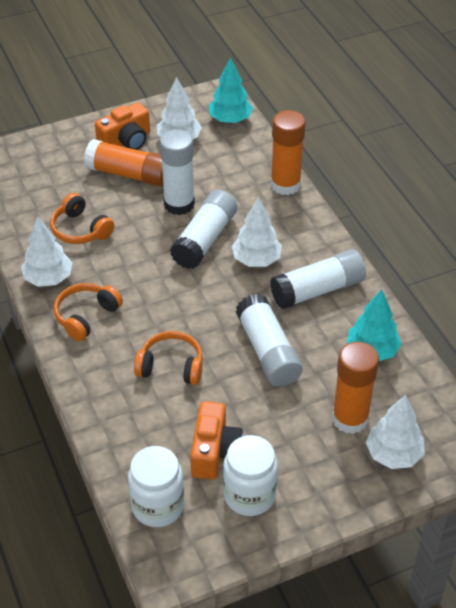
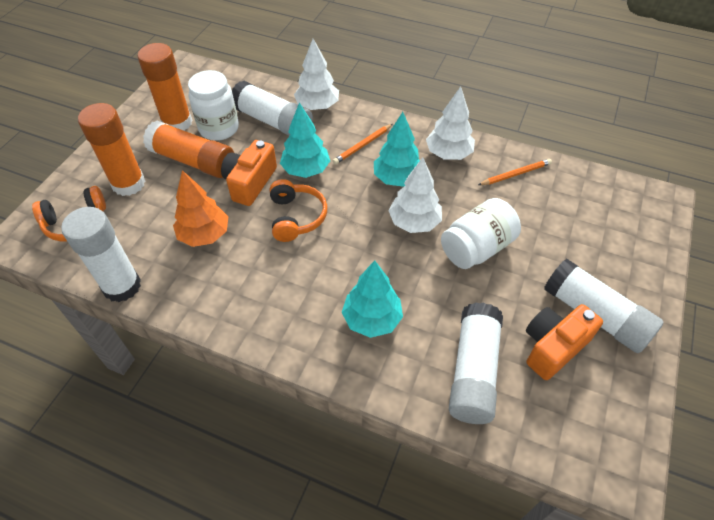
orange headphones: [50,193,114,244] [54,283,123,341] [134,331,203,385] = 3 -> [32,186,106,242] [270,179,327,242] = 2
orange pencil: none = 0 -> [333,124,392,164] [478,159,552,185] = 2
orange tree: none = 0 -> [173,170,228,247] = 1
turquoise tree: [209,57,253,123] [347,289,402,361] = 2 -> [280,103,330,178] [341,260,403,338] [374,112,420,187] = 3
white tree: [21,216,73,287] [157,77,202,139] [232,197,282,267] [366,395,425,469] = 4 -> [294,39,339,110] [388,157,442,233] [426,86,475,160] = 3

